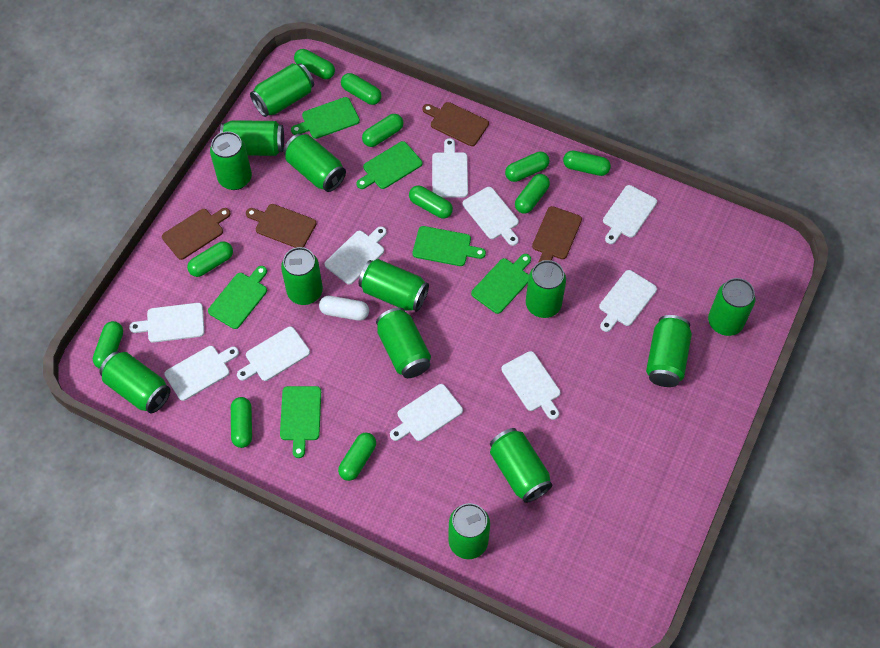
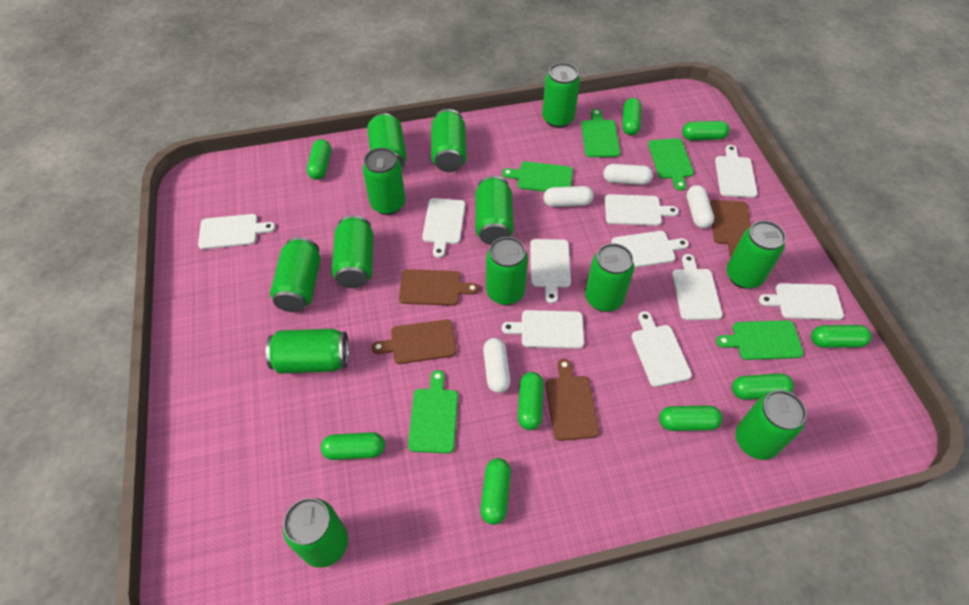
green capsule: [93,321,123,369] [187,241,233,277] [231,397,252,448] [294,49,335,79] [338,432,376,481] [341,73,382,105] [362,114,404,147] [409,186,453,219] [505,151,550,182] [515,174,550,214] [563,150,611,176] = 11 -> [307,139,331,180] [321,432,385,460] [480,458,511,525] [518,372,544,430] [622,98,642,135] [659,405,723,431] [682,121,729,140] [732,373,794,400] [811,325,872,348] = 9
green cutting board: [208,266,267,329] [280,386,321,458] [291,97,360,139] [356,141,422,189] [412,226,486,266] [471,254,531,314] = 6 -> [408,370,458,453] [502,161,573,192] [581,109,620,157] [648,138,694,191] [716,320,804,360] = 5
white capsule: [319,296,369,321] = 1 -> [483,338,511,393] [543,186,594,207] [603,164,653,185] [687,185,714,229] = 4

